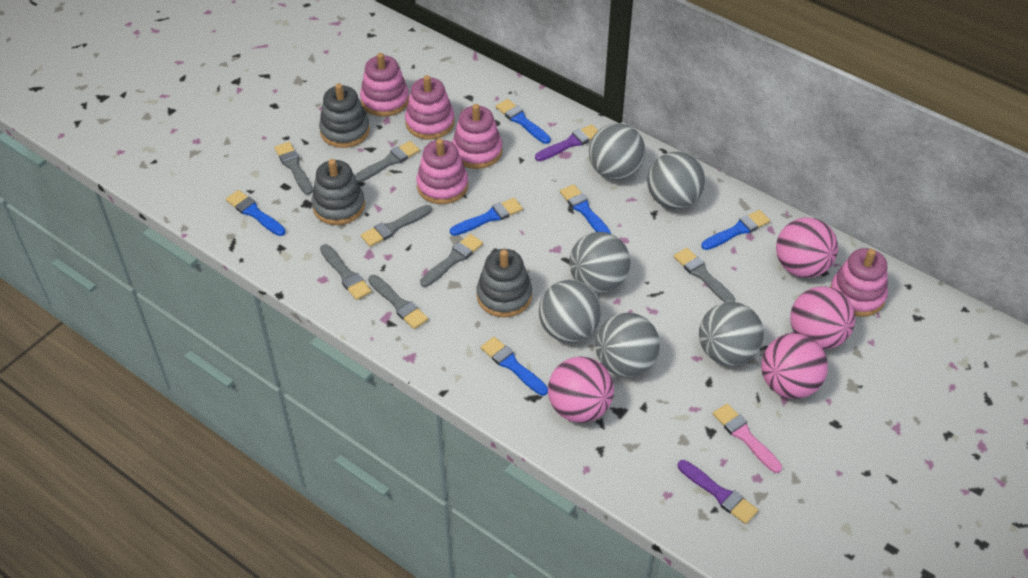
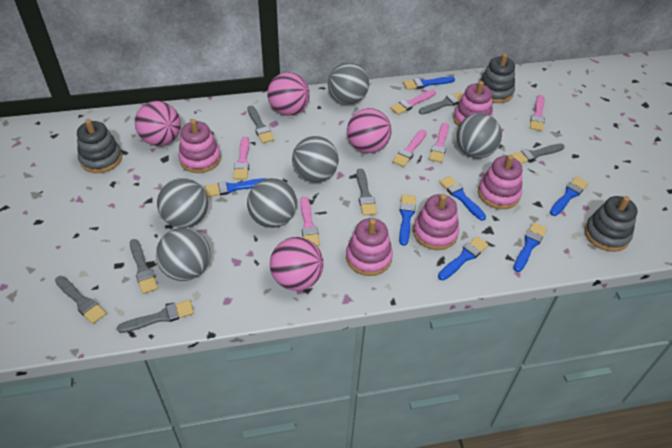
blue brush: [226,190,286,236] [450,198,523,236] [481,337,548,396] [496,99,551,144] [560,184,611,234] [701,210,770,250] = 6 -> [205,178,267,197] [399,194,416,246] [403,76,455,90] [438,236,489,280] [439,176,486,221] [513,222,547,272] [550,176,588,216] = 7
pink brush: [713,403,782,473] = 1 -> [233,137,249,180] [300,196,320,246] [390,90,436,115] [392,130,427,167] [429,123,449,163] [530,95,545,131] = 6
purple brush: [535,124,599,161] [678,460,758,524] = 2 -> none = 0

